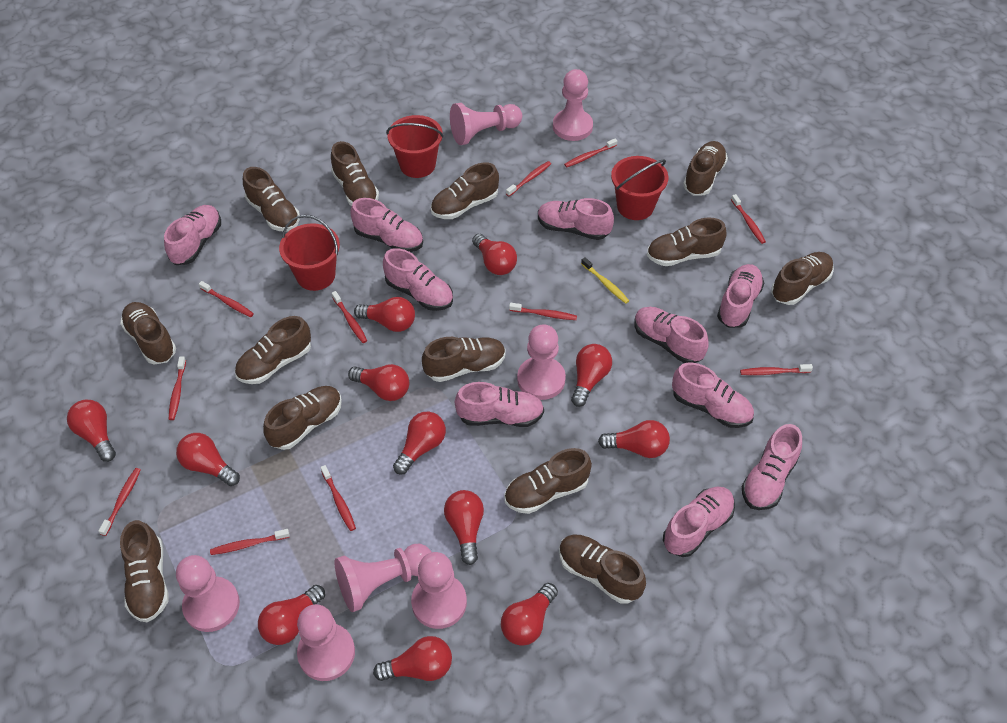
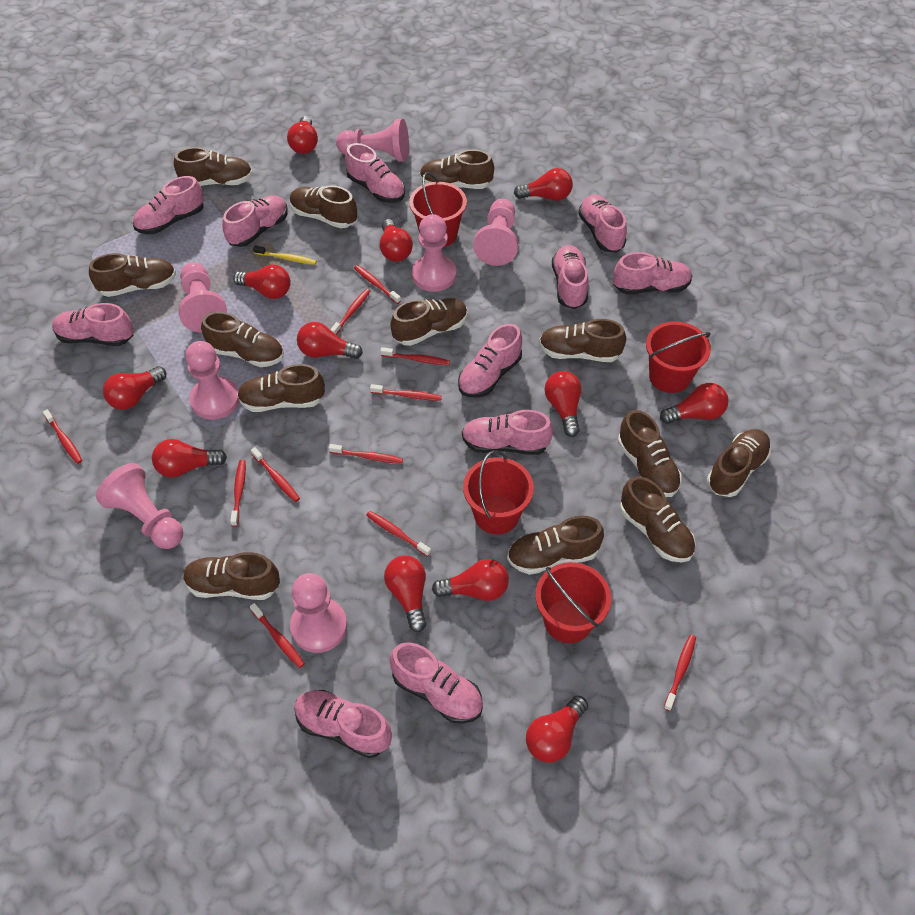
pink shoe: [164,205,221,265] [350,198,423,252] [383,248,453,311] [455,382,544,427] [538,198,614,240] [634,307,709,363] [663,487,735,557] [672,362,754,428] [717,264,764,328] [742,424,802,510] = 10 -> [52,303,134,346] [133,176,204,234] [222,195,288,247] [294,690,392,758] [345,143,405,203] [390,642,483,724] [458,324,522,397] [462,410,553,455] [552,245,588,309] [578,195,627,252] [613,252,692,294] = 11
red bucket: [279,215,340,291] [387,115,444,178] [611,156,668,220] = 3 -> [409,172,467,247] [463,450,534,534] [535,562,611,643] [646,321,711,393] = 4

